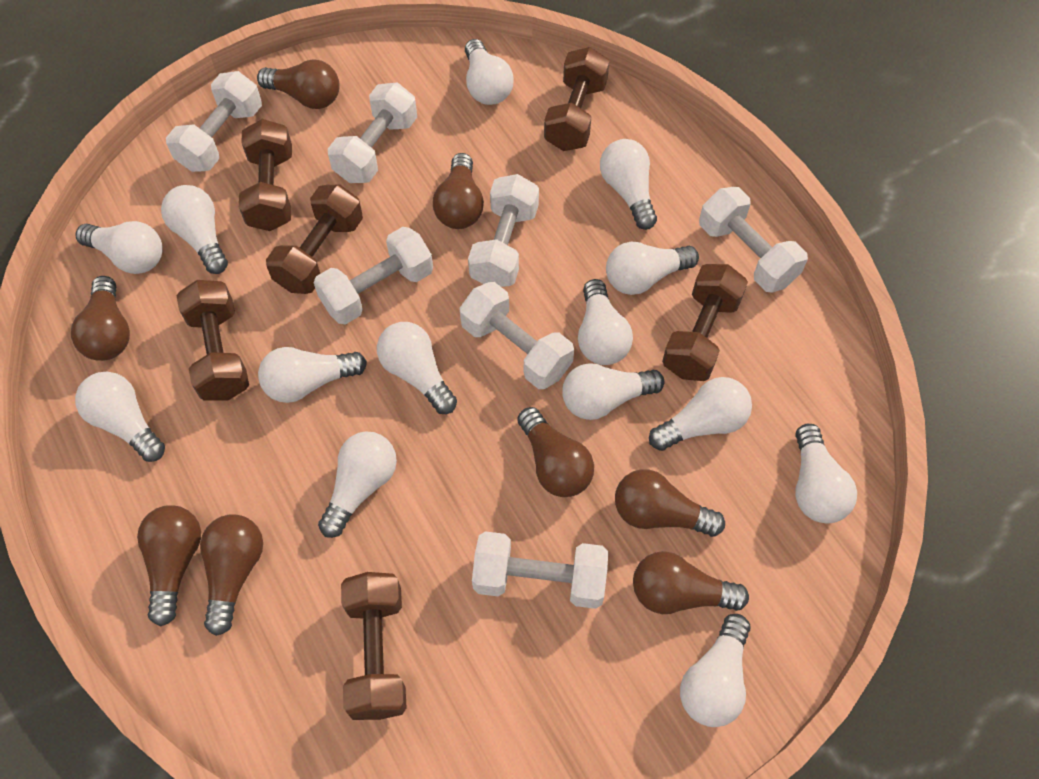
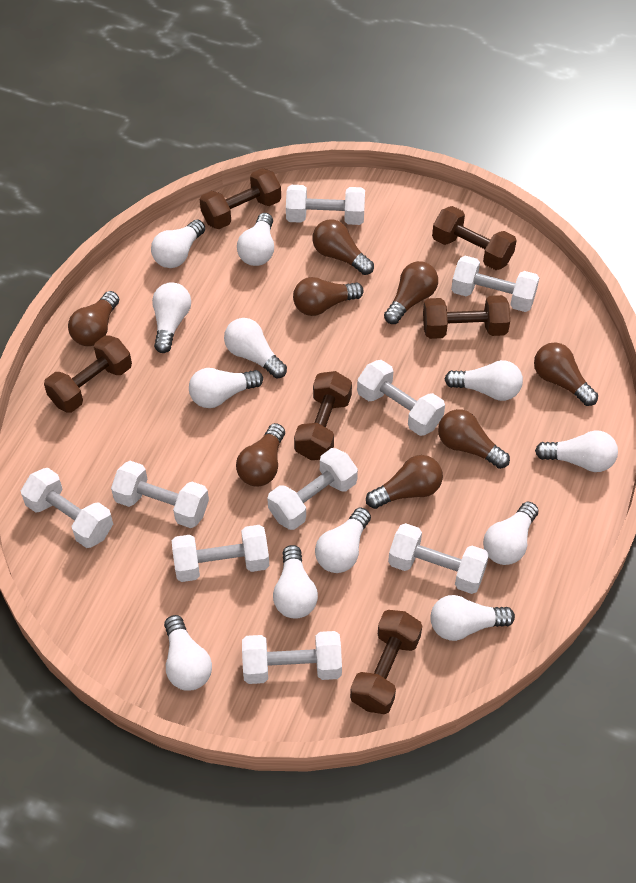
white dumbbell: [166,71,262,172] [314,227,433,325] [328,82,417,183] [460,282,574,389] [468,174,539,287] [472,531,608,609] [699,187,808,292] = 7 -> [21,468,113,548] [111,461,209,528] [172,525,269,582] [242,631,342,684] [267,448,358,530] [286,185,365,225] [357,360,445,436] [388,523,489,594] [451,256,539,312] = 9
white light bulb: [75,221,163,274] [75,372,165,462] [161,185,228,274] [258,347,367,403] [318,431,397,538] [377,322,457,414] [465,39,514,105] [562,363,664,420] [578,279,633,365] [600,139,657,230] [606,242,699,295] [649,377,752,451] [680,614,751,727] [795,424,857,523] = 14 -> [151,219,205,268] [152,282,191,353] [164,615,212,691] [189,368,263,408] [224,318,287,378] [237,213,274,266] [273,545,318,619] [315,508,371,573] [430,595,515,641] [444,360,523,401] [483,502,538,565] [535,430,618,472] = 12

